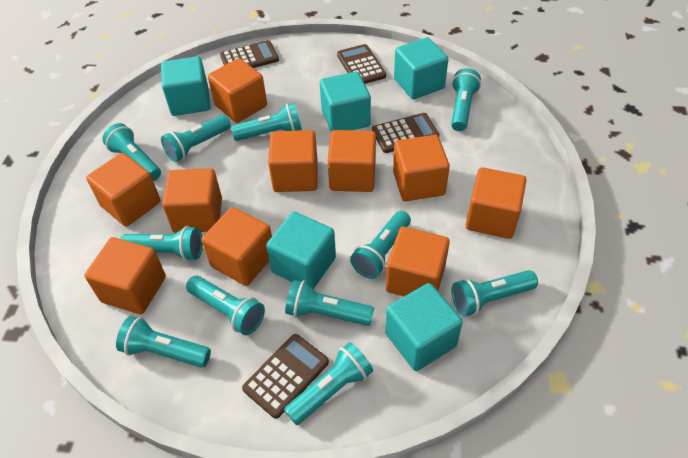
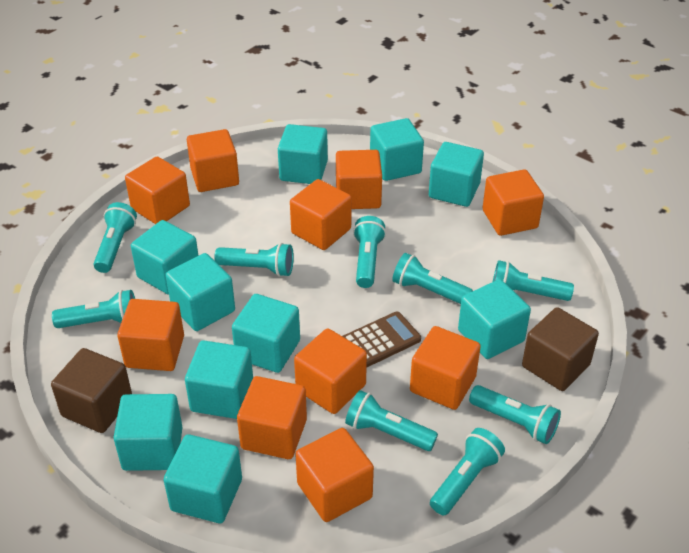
brown calculator: [220,40,279,68] [242,334,329,419] [337,44,386,84] [372,113,440,153] = 4 -> [342,312,421,368] = 1
brown cube: none = 0 -> [51,348,132,433] [522,307,599,391] = 2
turquoise cube: [161,56,211,116] [266,212,336,289] [320,72,371,132] [385,283,463,371] [394,37,448,99] = 5 -> [113,394,182,471] [131,220,198,295] [164,434,242,523] [166,253,235,331] [185,340,253,419] [232,294,300,373] [278,124,328,184] [370,118,424,181] [429,142,484,207] [458,279,531,359] = 10
turquoise flashlight: [103,123,161,181] [116,316,211,368] [120,226,203,261] [161,115,231,162] [186,276,265,335] [231,103,302,141] [284,342,373,425] [285,280,374,326] [350,211,411,279] [451,68,481,131] [451,270,538,317] = 11 -> [52,290,135,328] [94,202,137,273] [214,243,294,277] [345,390,438,451] [353,216,386,288] [392,253,473,304] [430,428,505,515] [469,385,561,444] [493,260,574,301] = 9

